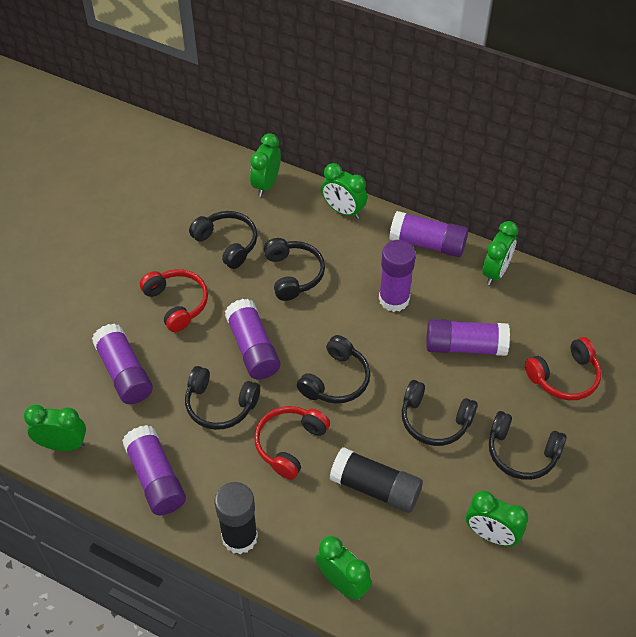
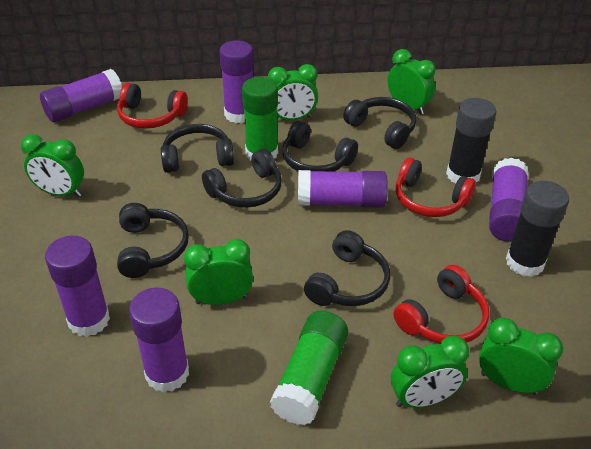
green glue stick: none = 0 -> [242,77,278,161] [270,311,348,425] = 2

